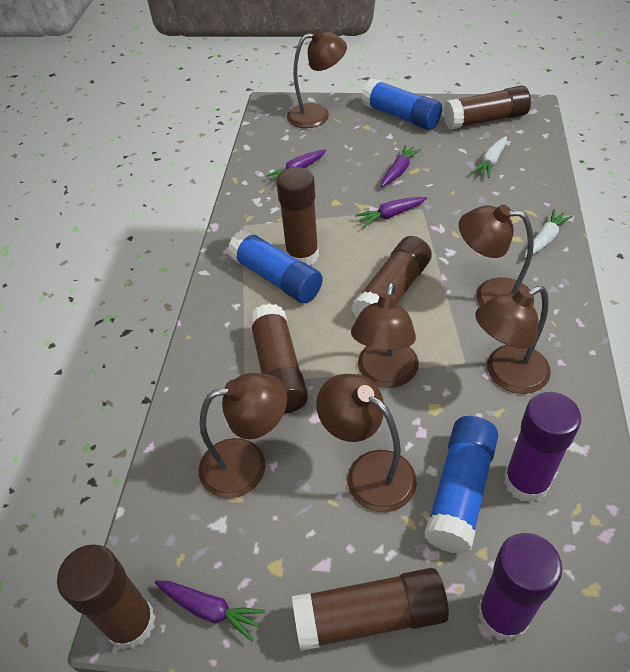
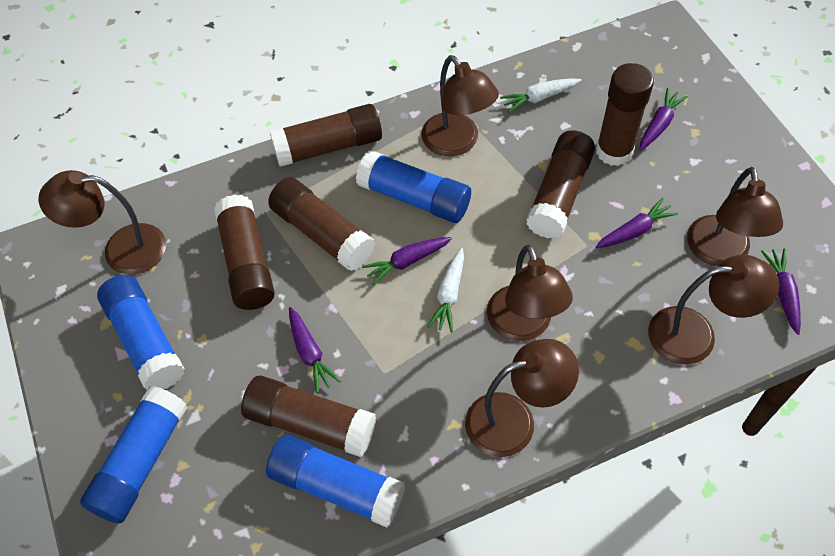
blue glue stick: [228,229,323,303] [361,79,442,130] [424,416,499,554] = 3 -> [80,386,188,523] [97,275,185,390] [266,435,405,528] [356,150,471,223] = 4
purple carrot: [155,581,265,642] [266,150,326,184] [355,197,427,227] [381,145,421,187] = 4 -> [289,307,341,393] [362,237,452,285] [595,198,678,248] [639,88,688,150] [761,248,801,335] = 5
purple glue stick: [478,533,562,642] [504,392,581,503] = 2 -> none = 0

